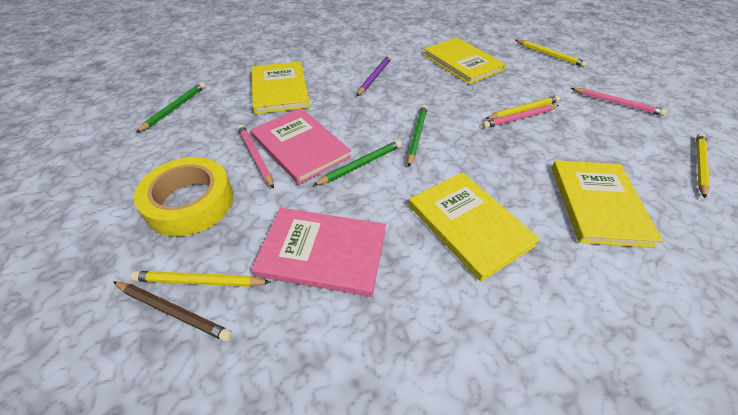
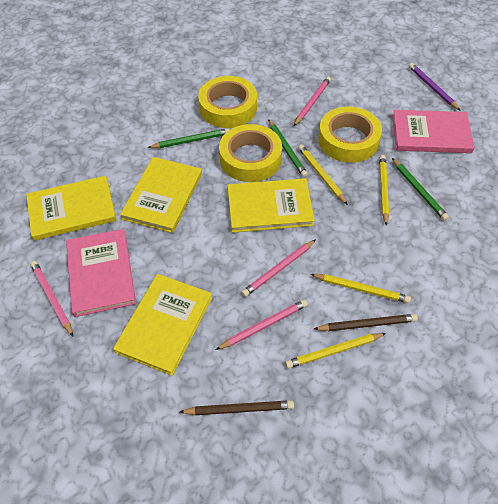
brown pencil: [113,282,232,342] = 1 -> [180,400,294,415] [314,314,418,331] = 2
pink pencil: [238,125,274,189] [482,105,559,128] [571,88,667,116] = 3 -> [30,261,73,336] [215,299,308,350] [241,240,315,297] [294,76,331,126] = 4
yellow tape: [134,157,233,236] = 1 -> [198,76,257,128] [219,124,282,182] [318,107,382,163] = 3

